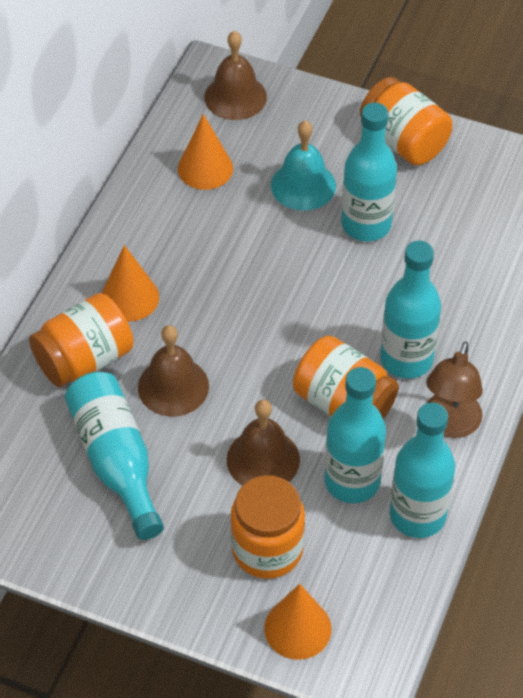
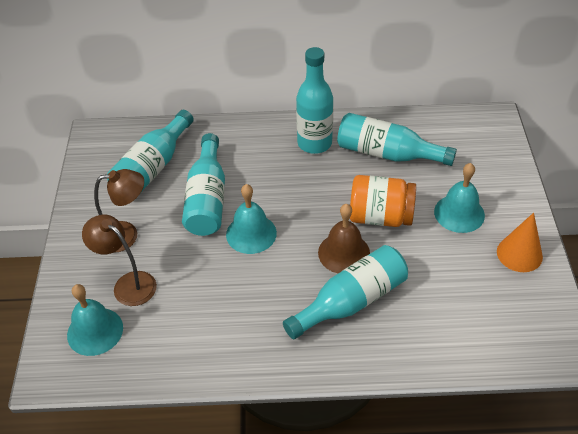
brown bell: [138,325,209,417] [204,31,267,120] [227,400,300,486] = 3 -> [318,204,370,273] = 1
brown lamp: [426,341,483,438] = 1 -> [82,215,157,306] [94,169,144,253] = 2
orange cone: [102,245,159,322] [178,114,233,190] [264,584,331,660] = 3 -> [497,213,543,272] = 1
orange jar: [29,293,134,387] [230,475,305,579] [293,335,399,419] [360,77,453,165] = 4 -> [350,175,416,227] = 1
turquoise bell: [271,120,336,211] = 1 -> [67,284,123,356] [226,184,277,254] [434,163,485,233] = 3

